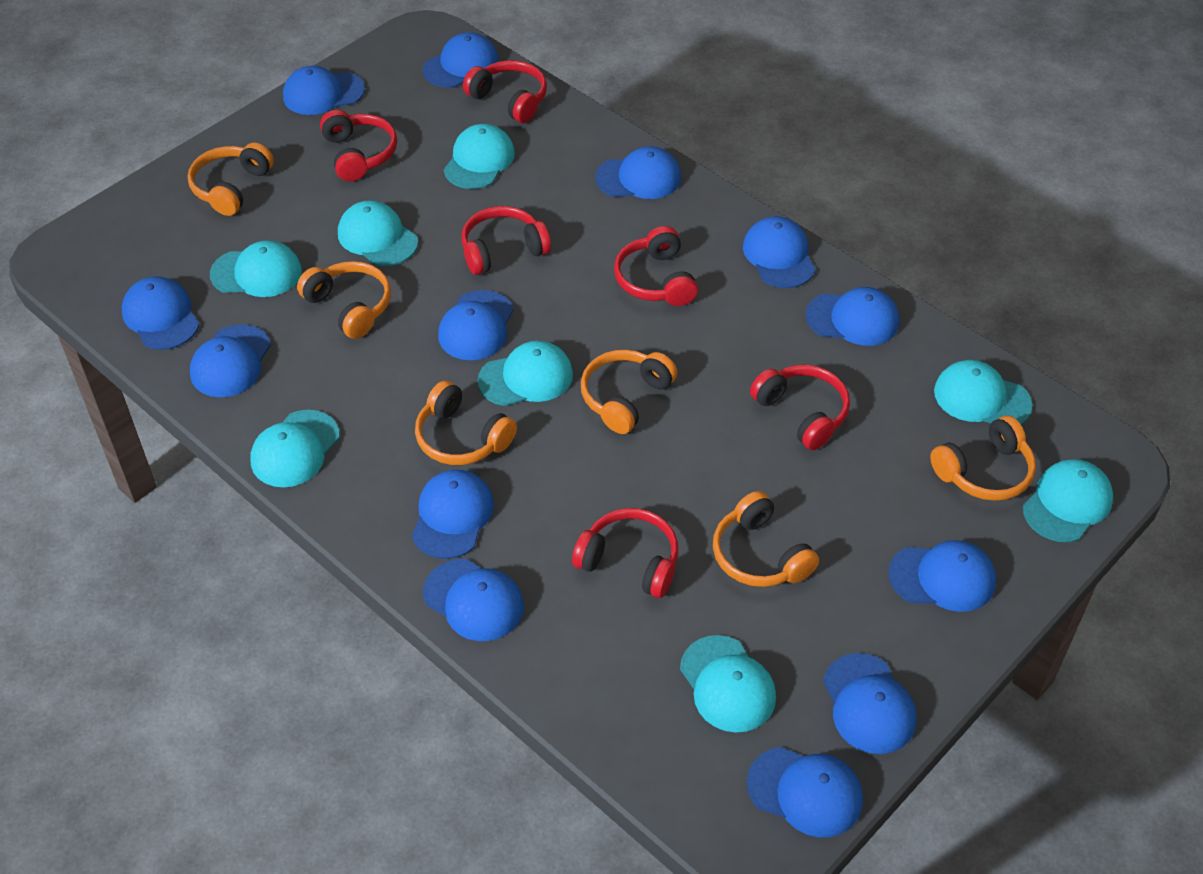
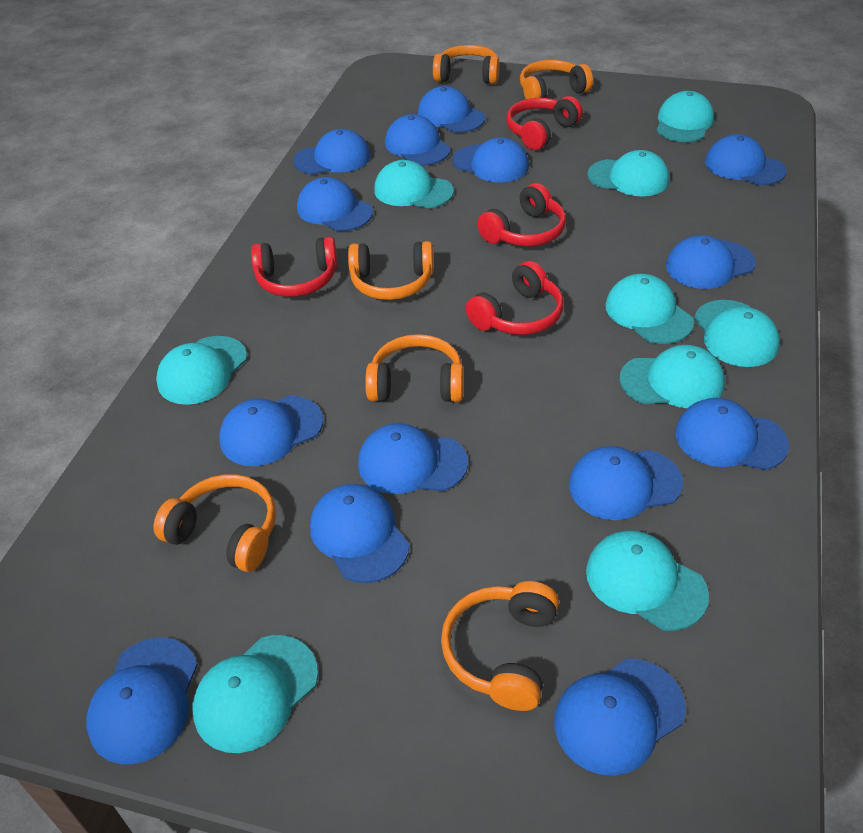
blue cap: [122,276,199,350] [190,324,271,397] [283,66,365,115] [412,470,494,559] [423,32,499,88] [423,559,524,641] [438,290,514,360] [595,146,681,199] [743,216,816,288] [747,747,863,837] [805,287,899,346] [823,653,917,754] [888,540,996,612] = 13 -> [86,637,198,764] [219,396,323,466] [293,129,371,175] [297,177,373,231] [310,484,410,583] [358,423,468,494] [385,114,450,166] [418,86,485,133] [452,137,529,182] [554,659,686,776] [569,446,683,520] [666,235,756,289] [675,398,789,470] [705,134,787,185] = 14
red headphones: [320,110,397,182] [461,206,551,275] [463,60,547,123] [572,508,678,598] [614,226,698,306] [750,365,850,450] = 6 -> [251,237,338,297] [466,261,564,335] [477,183,566,246] [507,96,583,150] = 4
turquoise cap: [210,240,302,297] [251,410,339,487] [338,200,418,266] [444,124,515,189] [477,341,573,406] [680,635,776,733] [934,360,1032,424] [1023,459,1113,542] = 8 -> [156,336,247,405] [193,635,318,753] [374,160,454,208] [586,531,709,631] [587,150,669,196] [606,274,694,344] [620,345,725,408] [657,91,714,142] [694,300,780,367] = 9

